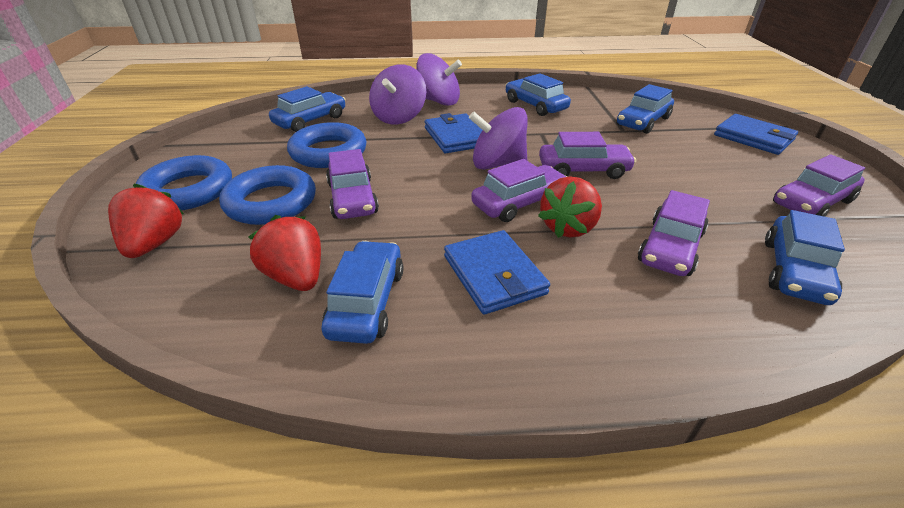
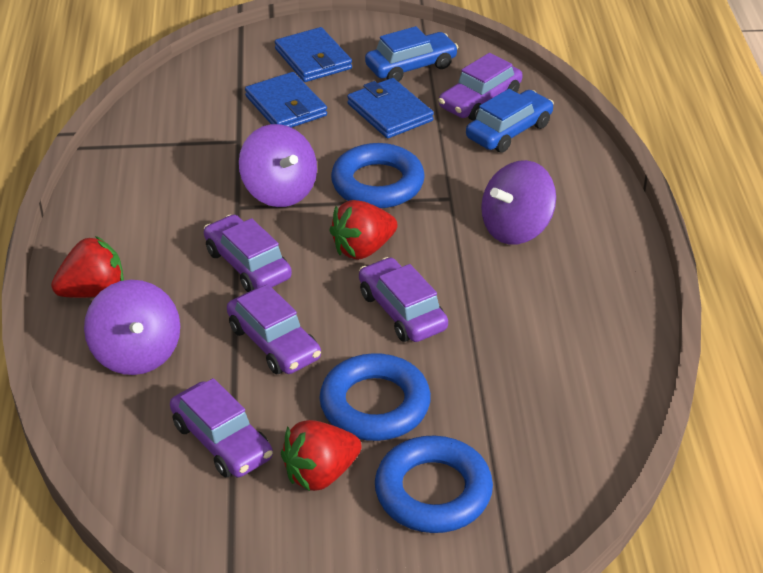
blue car: [269,86,346,132] [321,241,403,344] [506,73,571,116] [617,84,674,134] [765,210,845,305] = 5 -> [365,26,459,82] [466,89,554,153] = 2

